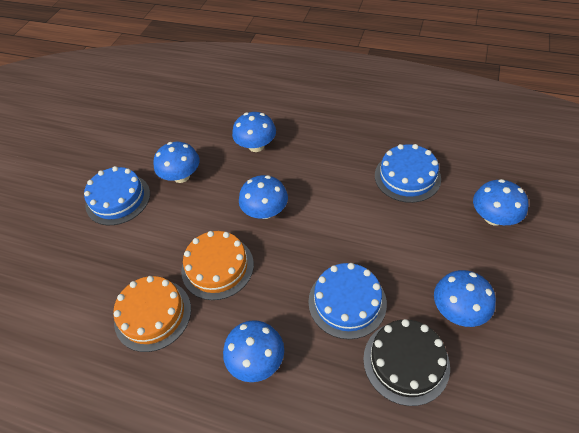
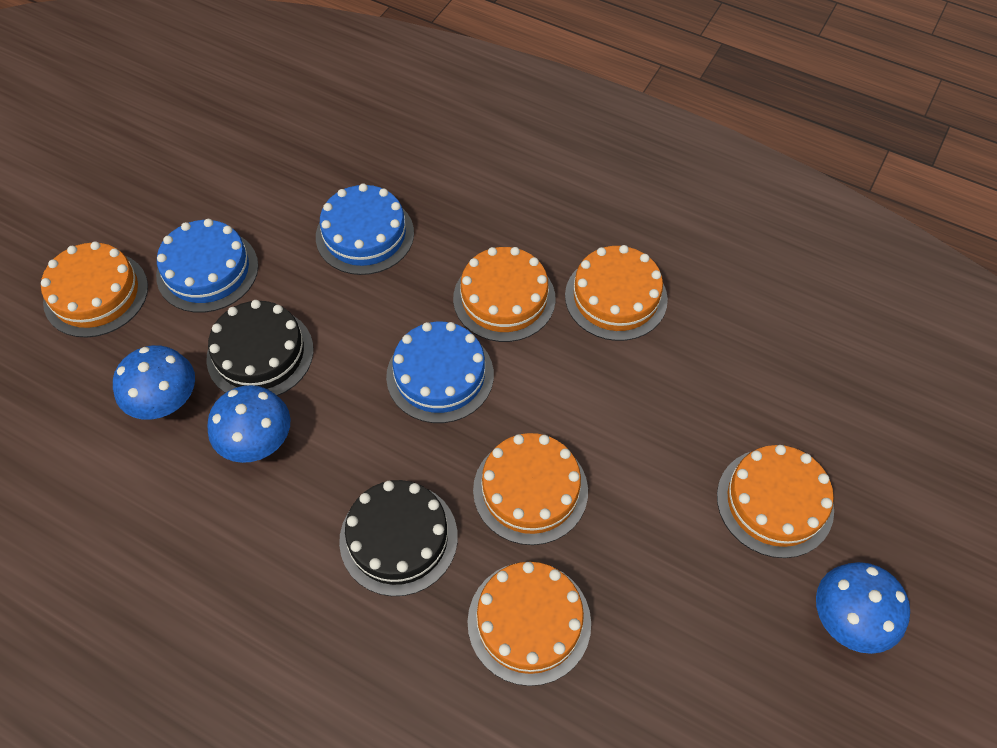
black cake: [363,319,450,406] = 1 -> [206,300,314,396] [339,480,458,596] = 2
blue mushroom: [153,142,199,183] [223,320,284,382] [232,112,276,152] [239,175,288,219] [434,270,496,327] [473,179,528,225] = 6 -> [113,345,195,420] [207,385,290,463] [816,562,910,654] = 3
orange cake: [113,276,191,352] [181,231,254,300] = 2 -> [41,241,148,338] [453,247,556,342] [468,562,591,686] [473,433,588,545] [565,245,668,341] [717,445,834,558] = 6

